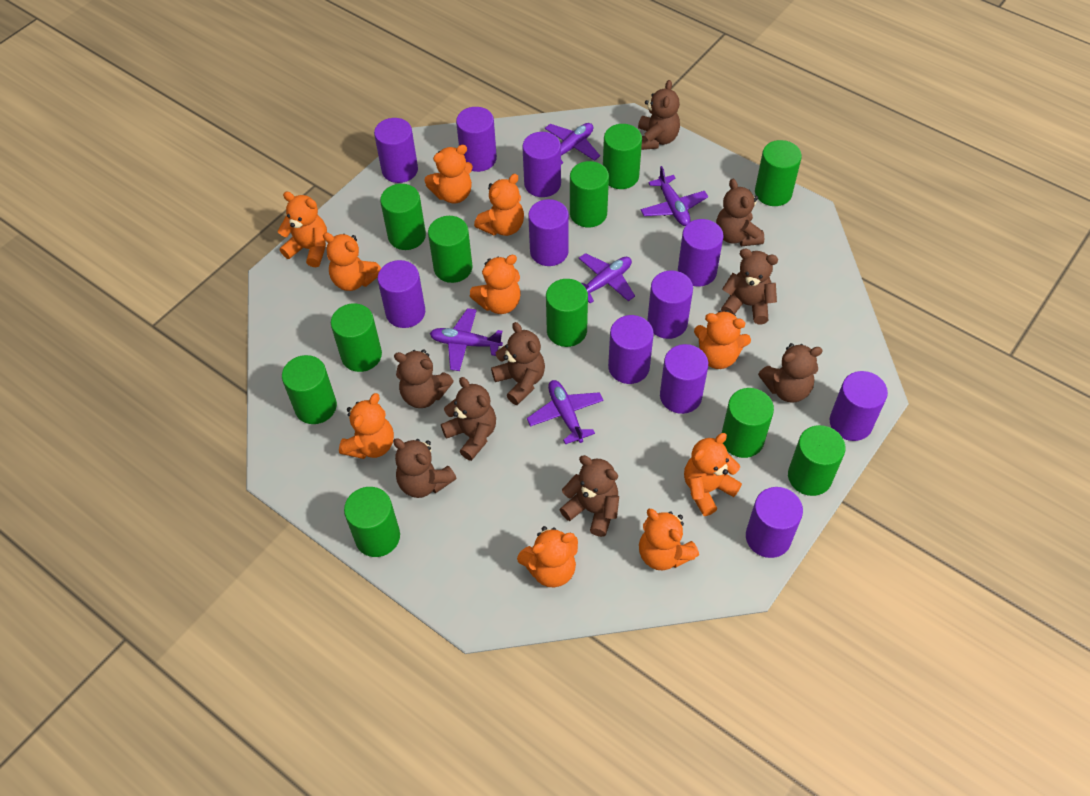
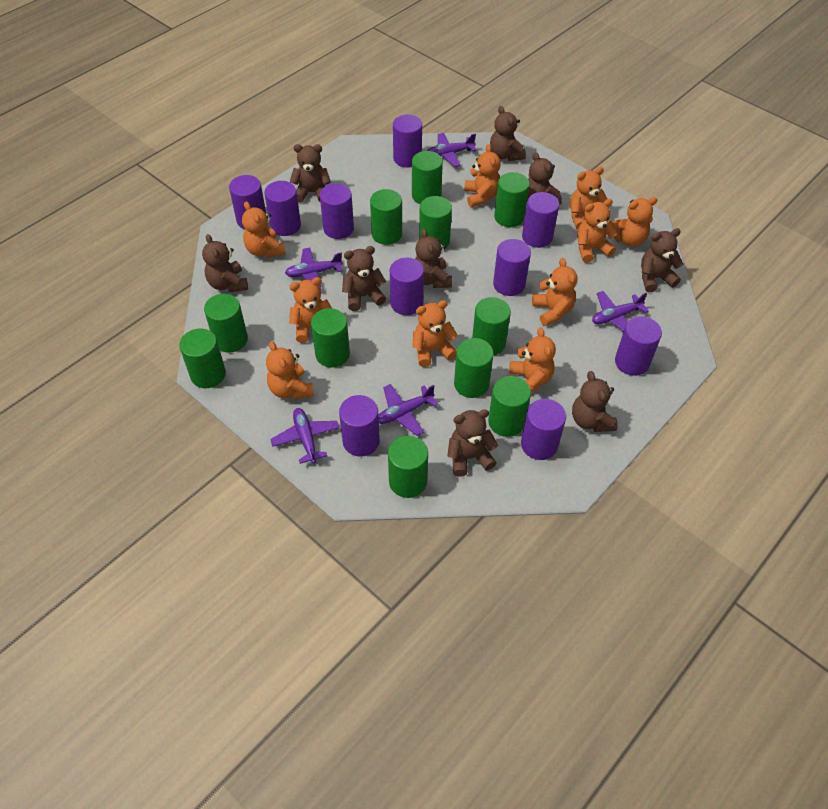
purple cylinder: [374,118,418,183] [378,260,425,328] [456,107,497,172] [522,132,561,197] [528,199,569,266] [608,315,654,384] [647,270,693,339] [660,344,708,414] [678,219,724,287] [746,487,803,558] [830,371,888,441] = 11 -> [229,175,266,229] [264,181,301,236] [320,184,354,239] [339,395,380,457] [390,258,424,315] [393,115,422,168] [493,239,531,296] [521,399,566,460] [522,192,559,248] [615,316,662,376] = 10

